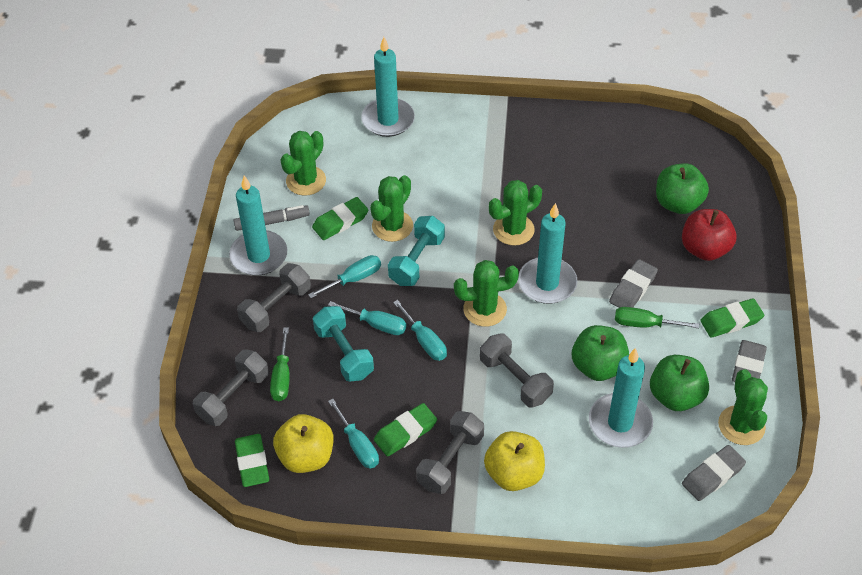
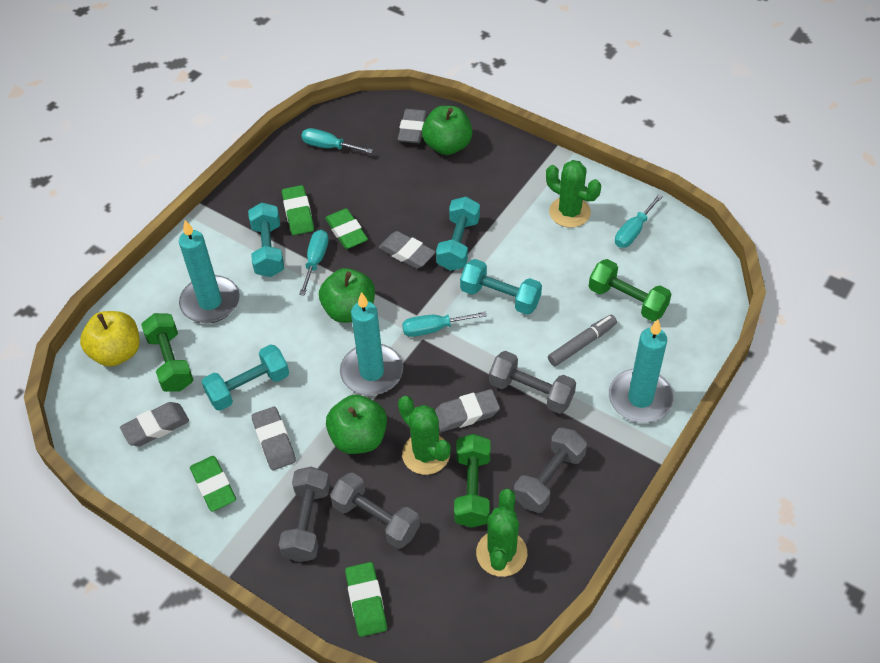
green cactus: [280,131,326,196] [370,175,413,242] [454,260,519,327] [489,180,542,246] [718,369,768,445] = 5 -> [398,396,451,475] [476,489,527,577] [546,160,601,227] = 3
green dumbbell: none = 0 -> [141,313,193,392] [454,434,491,528] [589,259,671,322] = 3
green screwdriver: [270,327,290,401] [615,307,699,328] = 2 -> none = 0
grey eraser: [609,259,658,308] [682,445,746,501] [732,340,767,382] = 3 -> [120,402,189,446] [252,407,296,470] [379,231,436,269] [398,109,427,143] [435,389,500,432] = 5
red apple: [682,209,737,261] = 1 -> none = 0
turquoise candle: [229,176,287,276] [361,37,415,137] [518,203,577,304] [589,348,653,448] = 4 -> [179,220,240,323] [340,292,403,395] [609,319,674,423] = 3
turquoise dumbbell: [313,306,374,382] [388,216,445,286] = 2 -> [201,344,289,411] [248,202,284,277] [436,197,480,271] [460,259,542,315] = 4
yellow apple: [273,414,333,473] [484,431,545,491] = 2 -> [80,311,140,367] = 1

